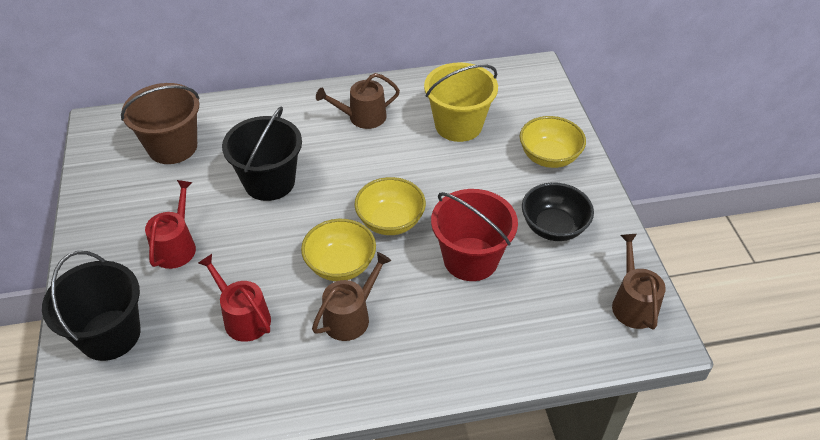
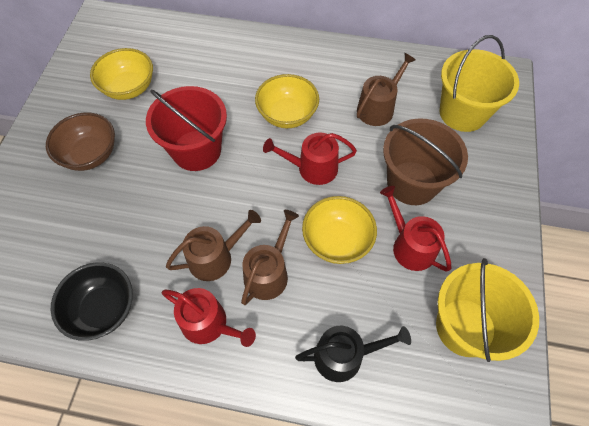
black bucket: [42,251,141,361] [222,106,302,201] = 2 -> none = 0
black watering can: none = 0 -> [295,326,411,382] = 1
brown bowl: none = 0 -> [46,113,115,171] = 1
red watering can: [145,180,196,269] [198,254,271,342] = 2 -> [161,288,256,347] [263,133,357,185] [380,186,451,272] = 3
yellow bucket: [424,62,498,142] = 1 -> [436,258,539,362] [440,35,519,132] = 2

